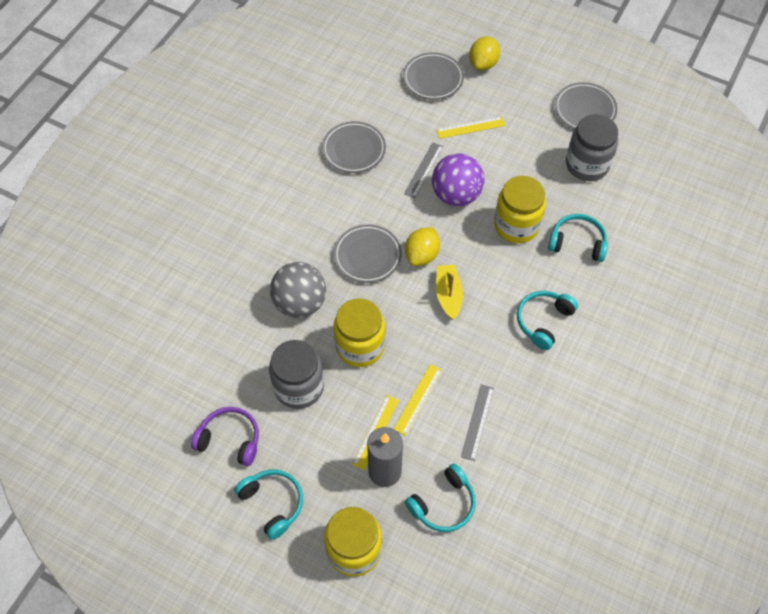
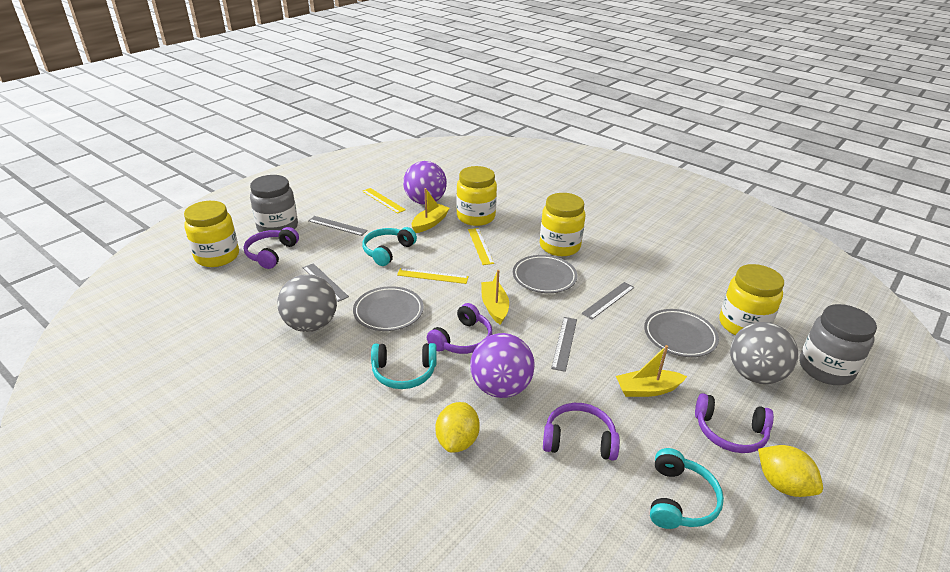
grey ball: [270,262,326,318] = 1 -> [277,274,337,332] [730,322,798,384] = 2
grey candle: [367,427,403,487] = 1 -> none = 0
grey plate: [322,121,386,173] [334,224,402,283] [403,52,464,100] [554,82,617,129] = 4 -> [353,286,424,331] [513,255,577,293] [644,309,719,357] = 3
grey ruler: [404,142,444,198] [461,384,494,461] = 2 -> [303,263,349,302] [308,216,368,236] [551,317,577,372] [581,282,634,319] = 4
purple ball: [432,153,485,206] = 1 -> [403,161,447,205] [470,333,535,398] = 2
purple headphones: [191,407,259,466] = 1 -> [244,227,299,269] [427,303,492,354] [543,403,620,461] [695,393,774,453] = 4
turquoise headphones: [234,470,303,540] [405,463,476,532] [517,291,578,350] [548,214,608,262] = 4 -> [362,227,417,266] [371,343,437,389] [650,448,724,529] = 3
yellow boat: [436,265,463,320] = 1 -> [411,188,450,233] [481,270,509,325] [616,345,687,397] = 3
yellow jar: [324,507,382,577] [334,298,385,367] [494,176,546,243] = 3 -> [184,201,239,267] [456,166,497,226] [540,193,585,256] [719,264,784,335] = 4

